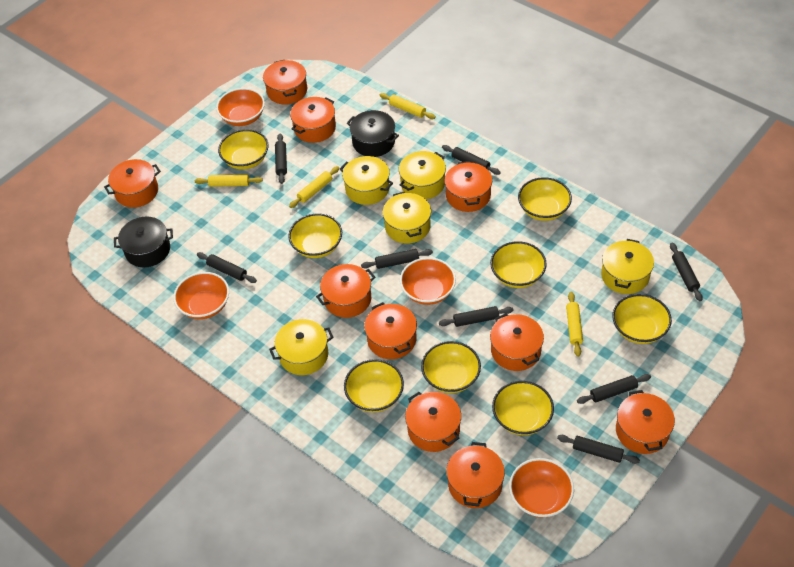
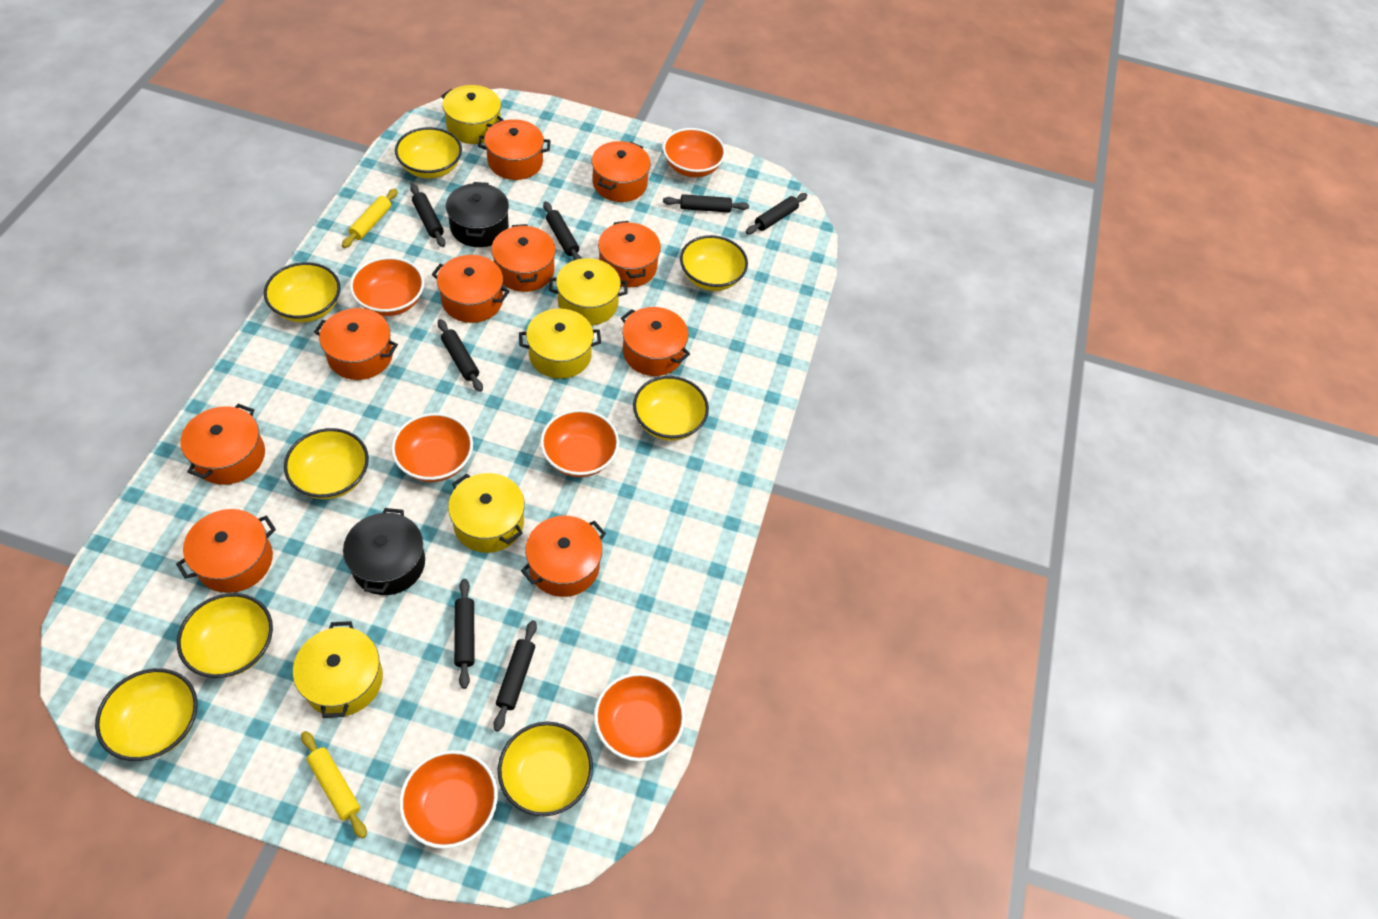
black rolling pin: [197,252,257,283] [275,133,287,184] [361,249,433,269] [439,306,514,327] [442,145,501,175] [557,435,640,464] [577,374,651,404] [670,242,703,301] = 8 -> [410,184,446,247] [438,319,483,392] [454,579,474,689] [493,620,537,732] [543,202,582,260] [663,194,749,213] [746,193,807,234] = 7
orange bowl: [173,272,229,319] [216,88,265,126] [400,257,456,305] [509,458,574,518] = 4 -> [350,257,424,316] [391,413,473,482] [399,750,498,849] [540,409,619,477] [594,672,685,762] [663,128,726,177] = 6
yellow rolling pin: [195,174,263,187] [289,166,339,208] [380,93,436,119] [566,292,583,357] = 4 -> [301,731,367,839] [342,189,398,248] = 2

